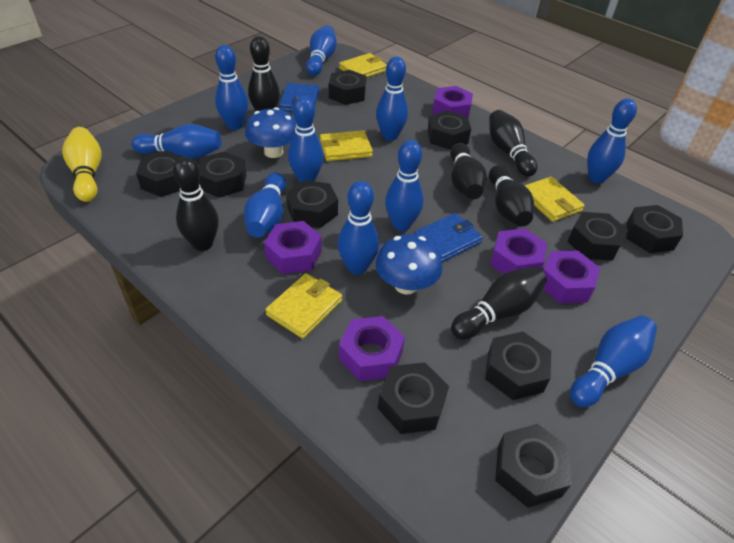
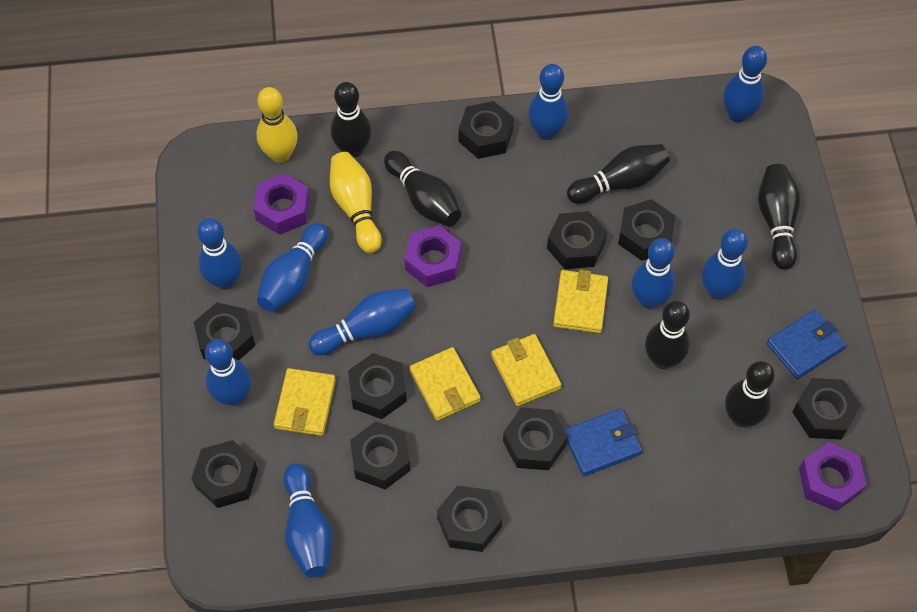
blue bowling pin: [131,124,221,159] [215,45,248,130] [244,172,286,238] [288,96,324,183] [306,25,337,76] [338,181,379,275] [376,57,408,141] [385,140,424,231] [570,316,657,407] [587,98,637,184] = 10 -> [197,218,242,290] [205,339,251,406] [257,223,328,312] [283,463,332,577] [309,288,416,356] [528,64,569,140] [632,238,675,309] [702,229,748,300] [723,46,767,123] = 9
blue mushroom: [245,107,296,158] [376,234,443,295] = 2 -> none = 0
purple nut: [264,221,322,274] [339,316,405,381] [432,86,473,118] [490,228,547,274] [543,250,600,303] = 5 -> [254,173,310,235] [404,225,462,287] [799,442,866,511] = 3
yellow bowling pin: [62,127,102,202] = 1 -> [257,87,298,163] [330,152,381,253] = 2

